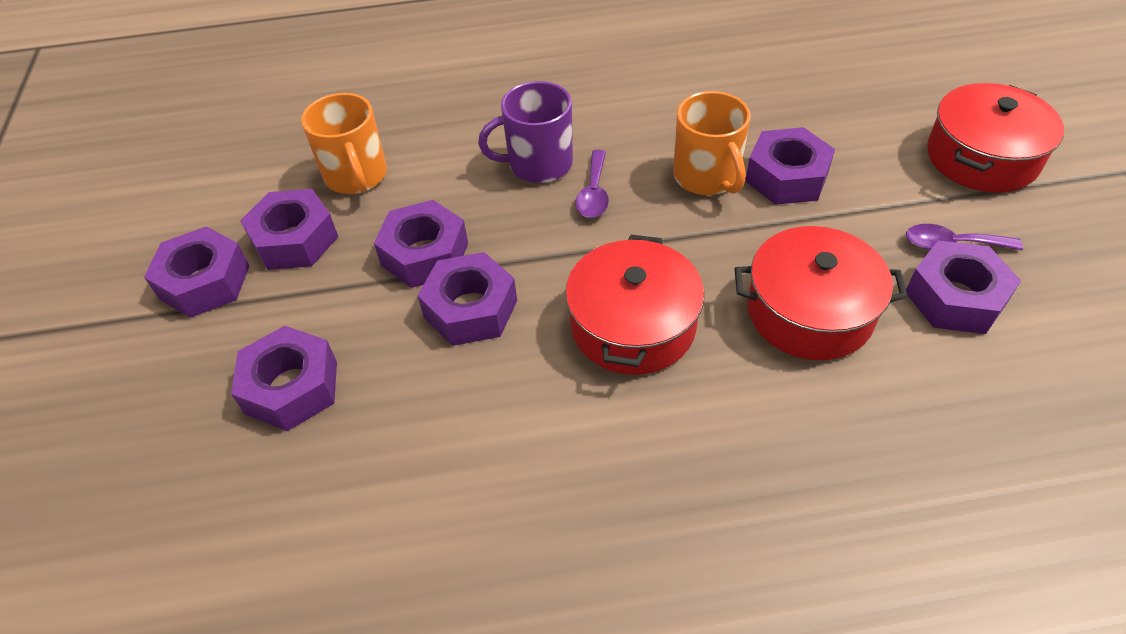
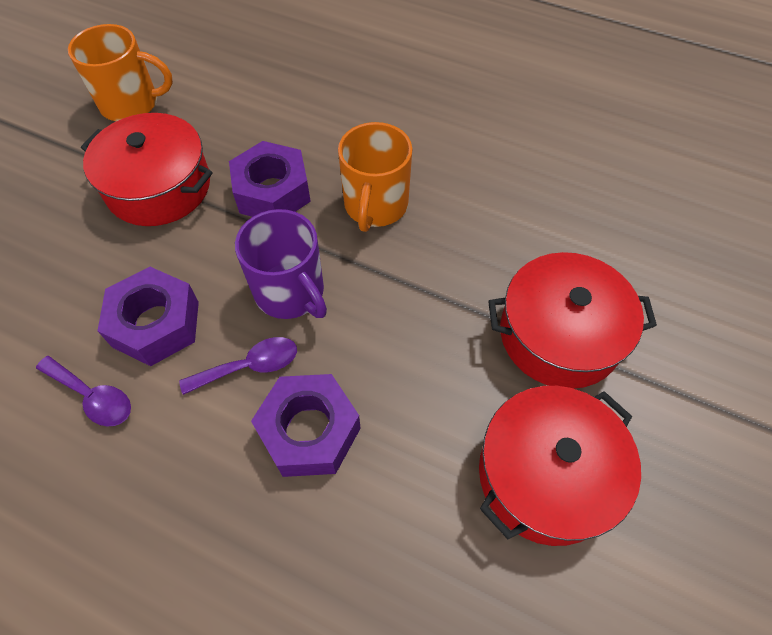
purple nut: [144,226,249,318] [231,326,337,431] [240,189,338,270] [374,200,468,288] [417,252,517,346] [745,127,835,205] [906,241,1021,334] = 7 -> [97,267,199,366] [229,141,311,217] [251,374,361,477] = 3

